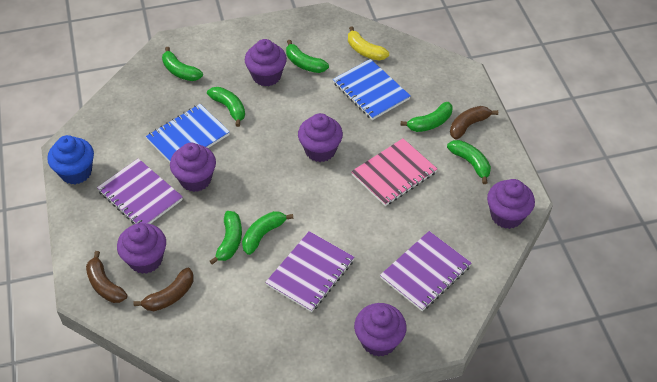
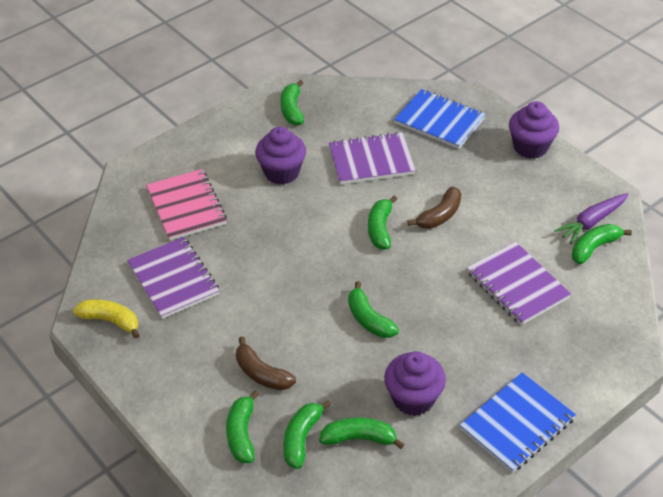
blue cupcake: [47,135,94,184] = 1 -> none = 0
brown banana: [86,251,128,303] [133,268,194,311] [450,106,498,140] = 3 -> [236,337,296,390] [407,186,461,229] = 2
purple carrot: none = 0 -> [554,193,629,244] = 1
purple cupcake: [117,223,166,274] [170,143,216,192] [245,39,287,86] [298,113,343,162] [354,303,407,357] [487,179,535,229] = 6 -> [255,127,306,185] [384,351,446,416] [509,101,559,159] = 3

